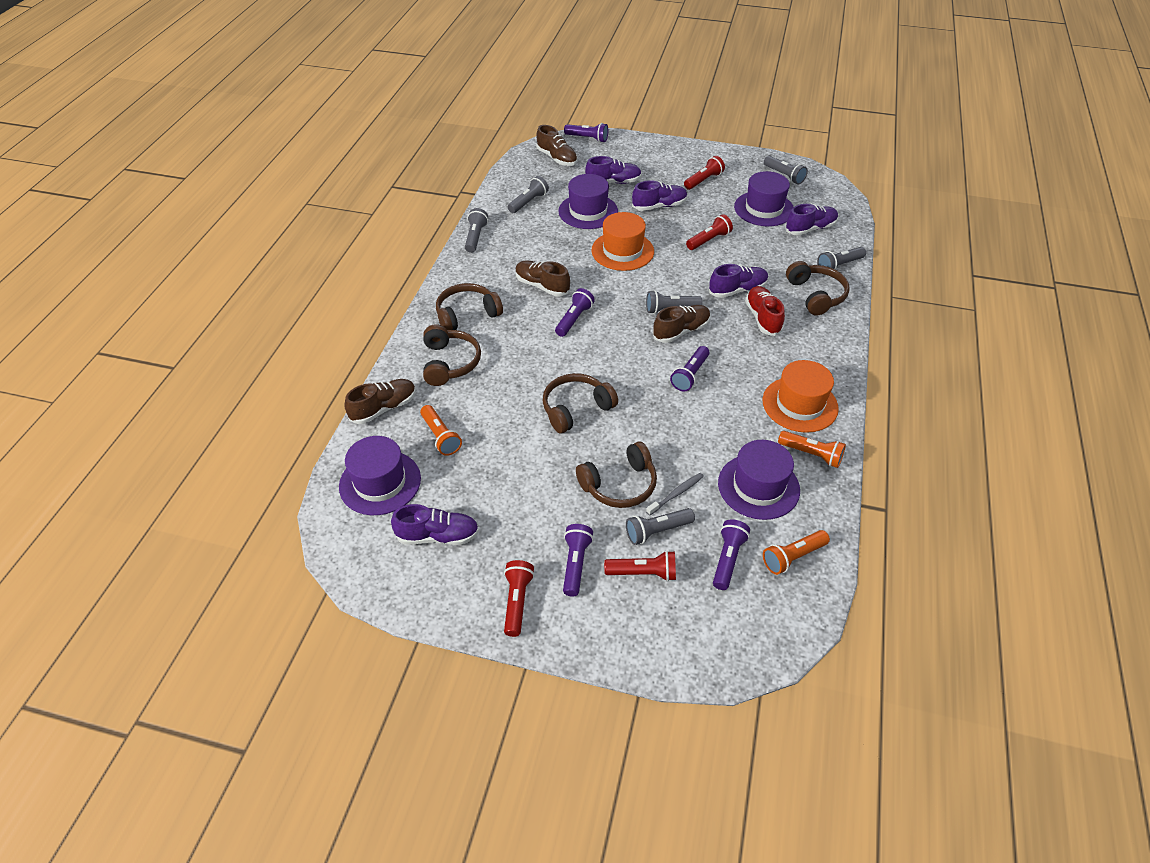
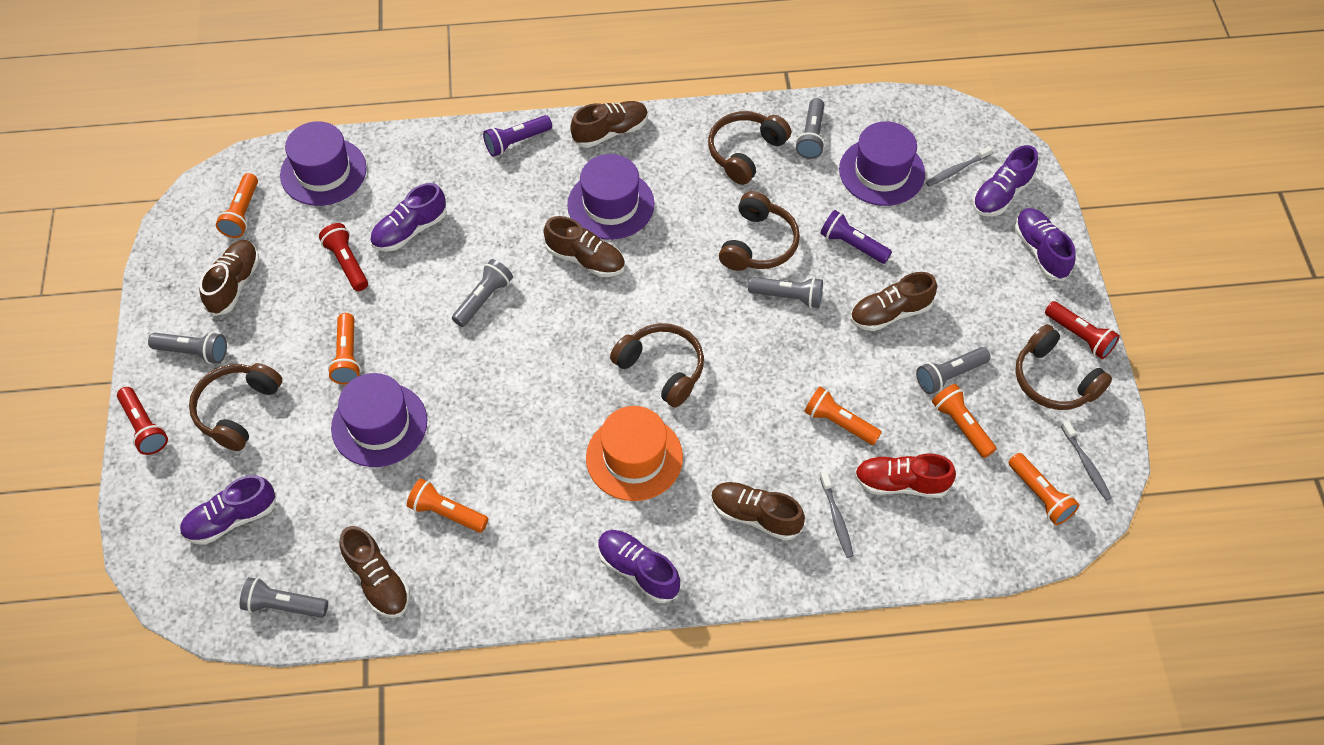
brown shoe: [344,379,416,424] [515,261,570,296] [536,125,577,166] [653,305,711,343] = 4 -> [199,240,259,316] [339,526,410,618] [544,216,625,277] [570,101,648,148] [711,482,805,541] [850,272,937,331] = 6
grey toothbrush: [646,473,704,516] = 1 -> [820,472,854,558] [926,146,993,187] [1061,421,1112,501] = 3
orange flashlight: [420,405,462,456] [763,530,830,575] [778,431,846,468] = 3 -> [216,173,258,238] [328,313,361,385] [407,479,488,533] [804,386,882,445] [932,384,996,458] [1008,453,1079,525] = 6
orange hat: [591,212,654,271] [763,360,839,433] = 2 -> [586,406,683,501] = 1
purple flashlight: [555,288,595,337] [563,524,593,597] [564,123,608,143] [670,346,710,392] [713,519,750,590] = 5 -> [483,115,552,157] [820,210,892,264] = 2
red flashlight: [504,560,534,637] [604,551,676,581] [684,156,725,190] [686,214,733,250] = 4 -> [117,387,168,455] [319,223,368,291] [1045,301,1120,359] = 3

